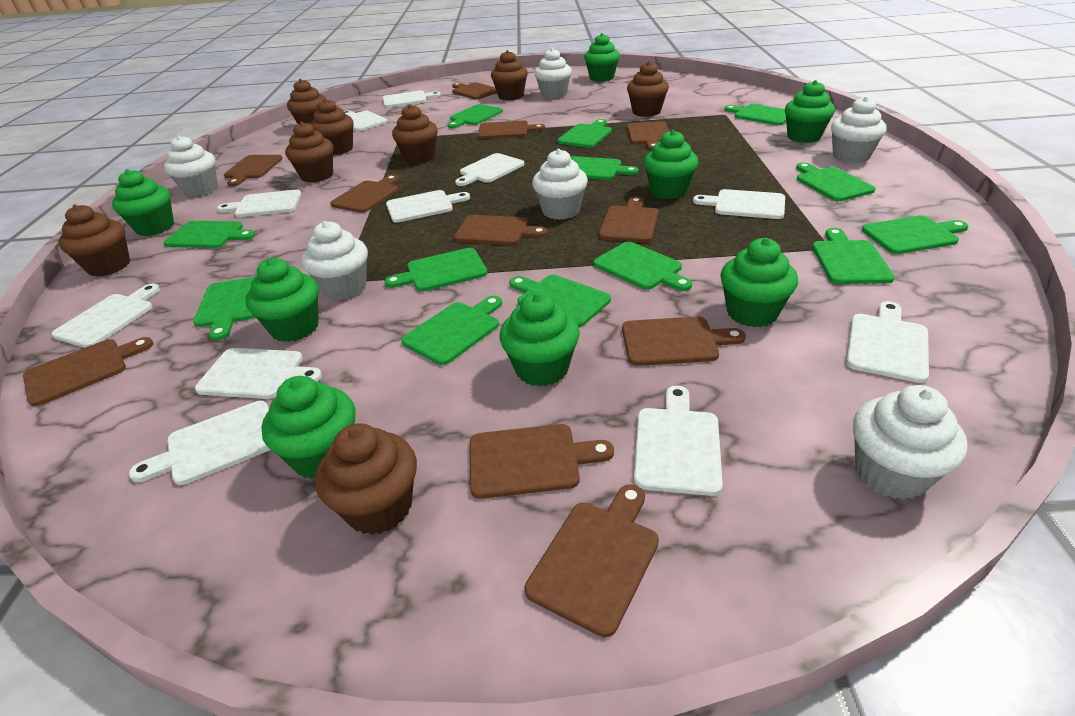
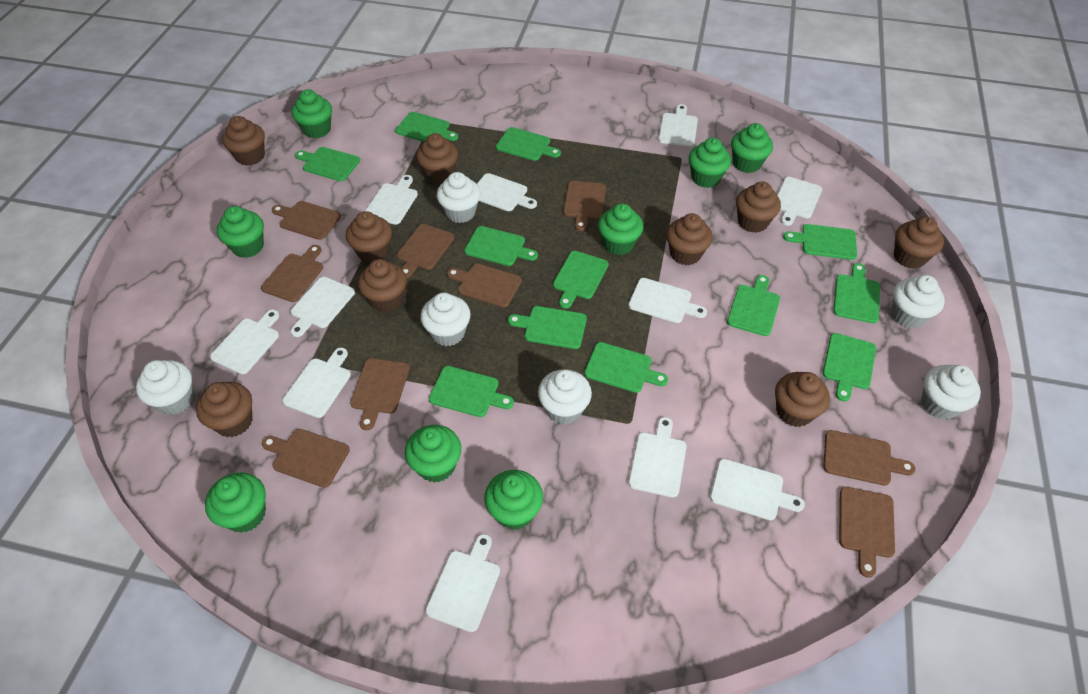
brown cupcake: [59,204,130,276] [285,122,333,183] [287,79,326,124] [310,98,354,155] [315,423,417,535] [392,104,438,164] [491,50,528,101] [627,61,669,117] = 8 -> [196,382,252,437] [222,116,265,166] [346,211,392,263] [358,259,407,312] [416,133,458,183] [666,213,713,265] [736,181,781,233] [775,372,830,427] [894,217,944,269] = 9
brown cutting board: [23,337,153,407] [224,155,283,187] [330,175,399,213] [452,82,497,100] [454,215,548,245] [470,424,614,499] [478,120,545,139] [525,484,659,637] [599,196,658,243] [622,316,746,366] [627,121,669,151] = 11 -> [261,245,323,302] [262,429,350,488] [272,201,341,240] [350,358,410,430] [397,224,454,278] [447,263,522,308] [563,181,606,231] [823,430,916,486] [839,487,895,578] = 9
green cutting board: [164,221,255,248] [193,277,255,341] [385,248,487,292] [401,296,502,365] [448,104,503,128] [509,275,611,328] [558,119,612,148] [570,156,638,180] [594,242,692,291] [724,104,786,125] [796,162,876,201] [812,228,895,284] [862,216,968,254] = 13 -> [295,147,360,181] [395,112,459,142] [429,366,514,417] [464,226,538,266] [496,127,561,161] [508,306,587,349] [553,251,609,309] [585,342,668,393] [727,275,780,336] [783,224,857,260] [823,333,876,402] [833,263,880,323] = 12

